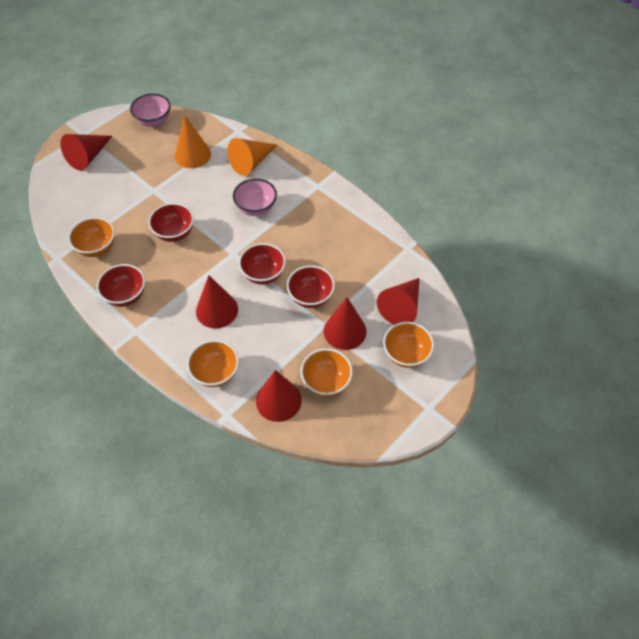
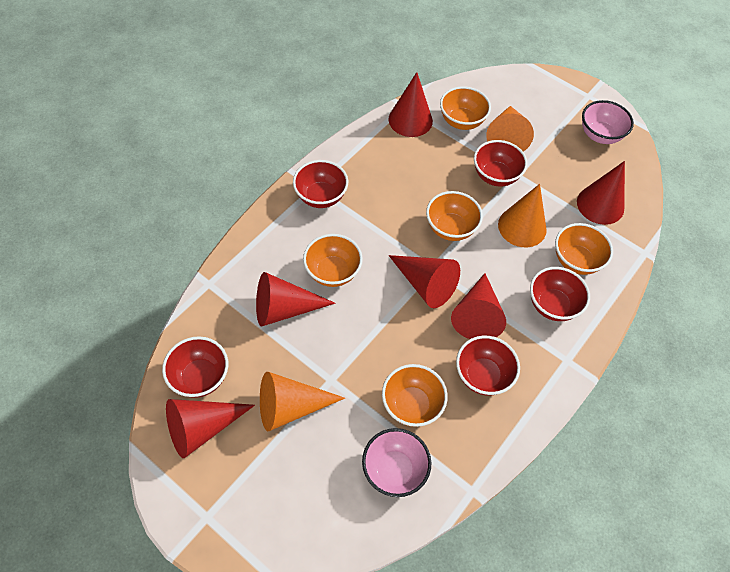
orange bowl: [68,217,115,257] [187,340,239,387] [301,348,353,396] [383,322,434,368] = 4 -> [303,234,363,287] [382,364,448,427] [426,191,483,241] [440,86,491,130] [555,223,613,275] = 5
orange cone: [175,115,211,168] [227,138,277,176] = 2 -> [260,372,345,432] [486,106,534,151] [498,184,547,247] = 3
red bowl: [97,264,145,307] [148,203,194,242] [239,243,286,284] [287,265,335,308] = 4 -> [162,336,228,398] [293,160,348,208] [456,336,520,396] [474,140,527,187] [530,267,590,321] = 5
red cone: [60,134,112,170] [196,275,238,328] [256,370,302,422] [323,297,367,350] [377,278,420,325] = 5 -> [166,399,255,458] [256,272,336,326] [388,255,460,308] [389,72,433,137] [451,273,506,339] [577,161,625,225] = 6

